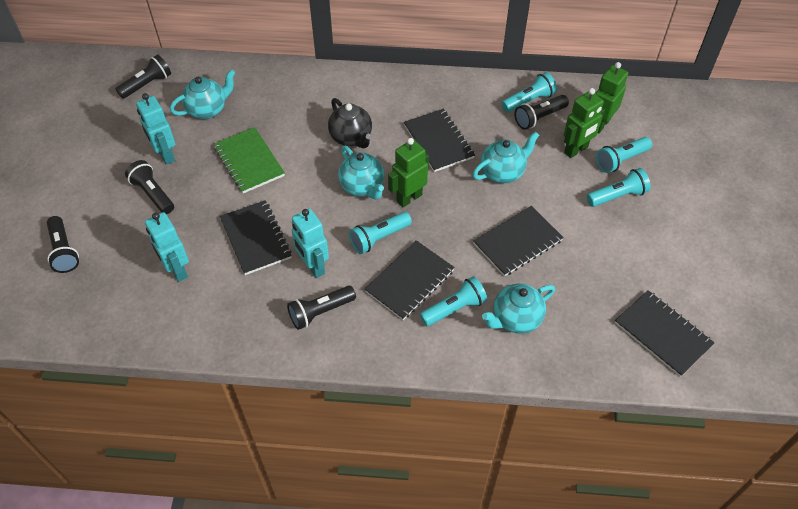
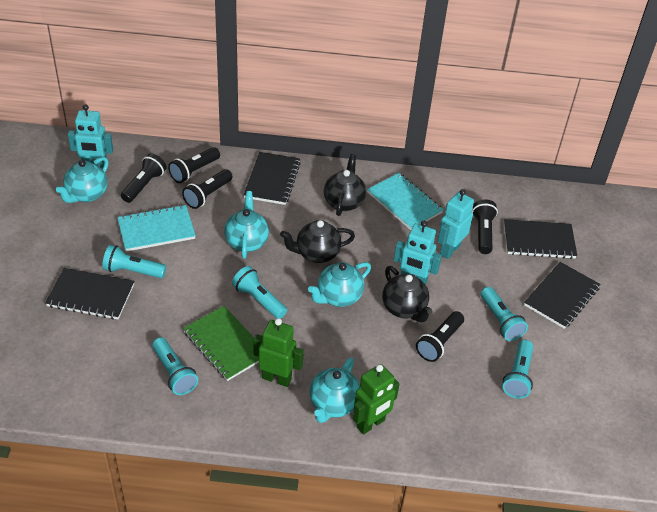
black notebook: [220,200,292,275] [365,240,455,320] [404,109,475,172] [473,206,564,277] [615,290,715,377] = 5 -> [46,268,134,320] [244,152,301,205] [504,219,577,259] [524,262,600,329] = 4
black teapot: [328,98,372,148] = 1 -> [280,220,355,263] [324,154,366,216] [382,266,432,322] = 3
green robot: [388,138,429,207] [564,88,605,158] [595,62,628,133] = 3 -> [254,318,304,387] [353,364,399,435] = 2
turquoise notebook: none = 0 -> [117,205,196,252] [367,173,443,230] = 2

